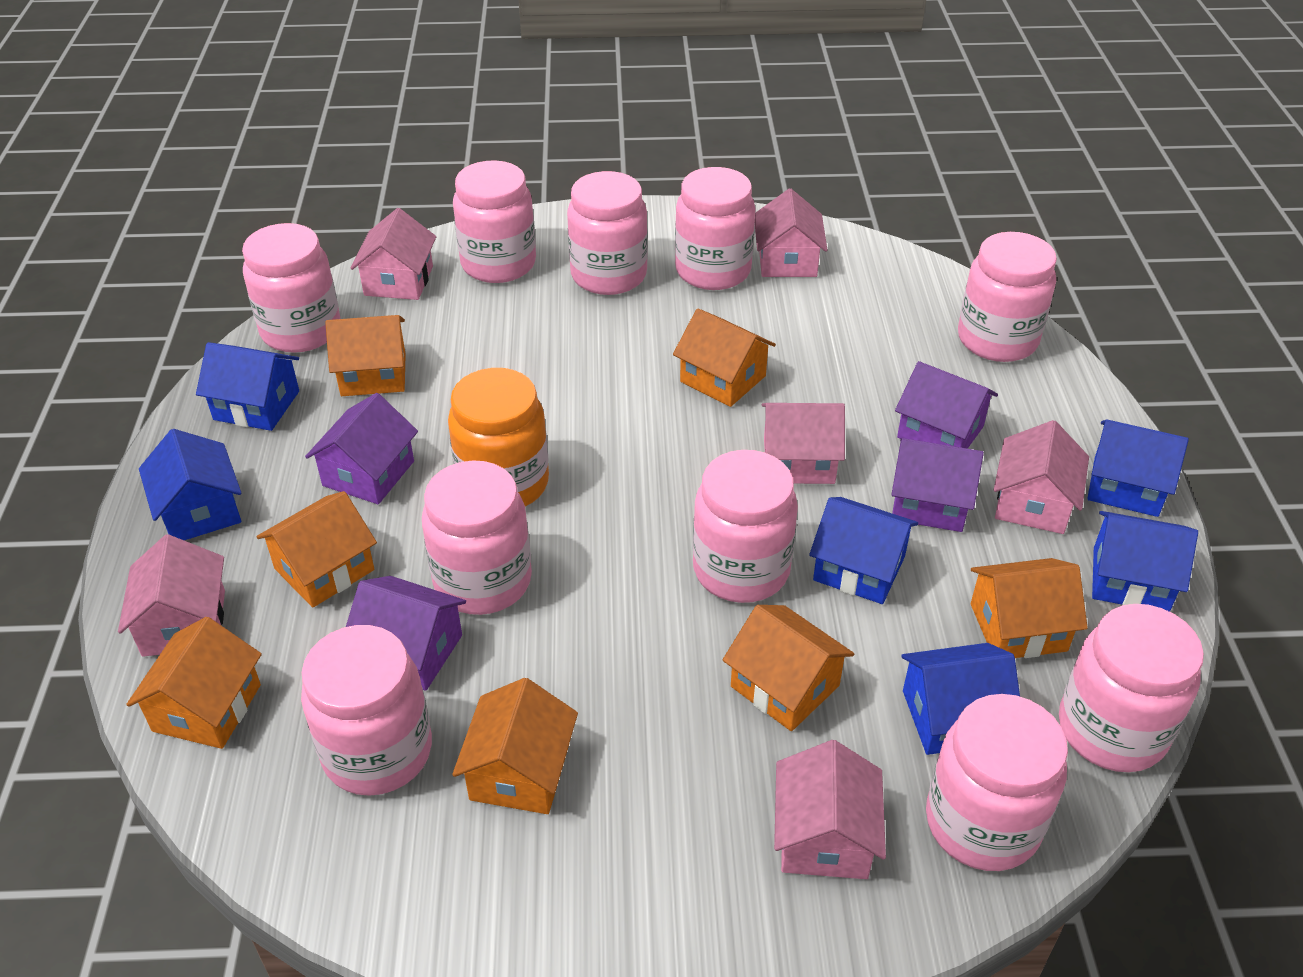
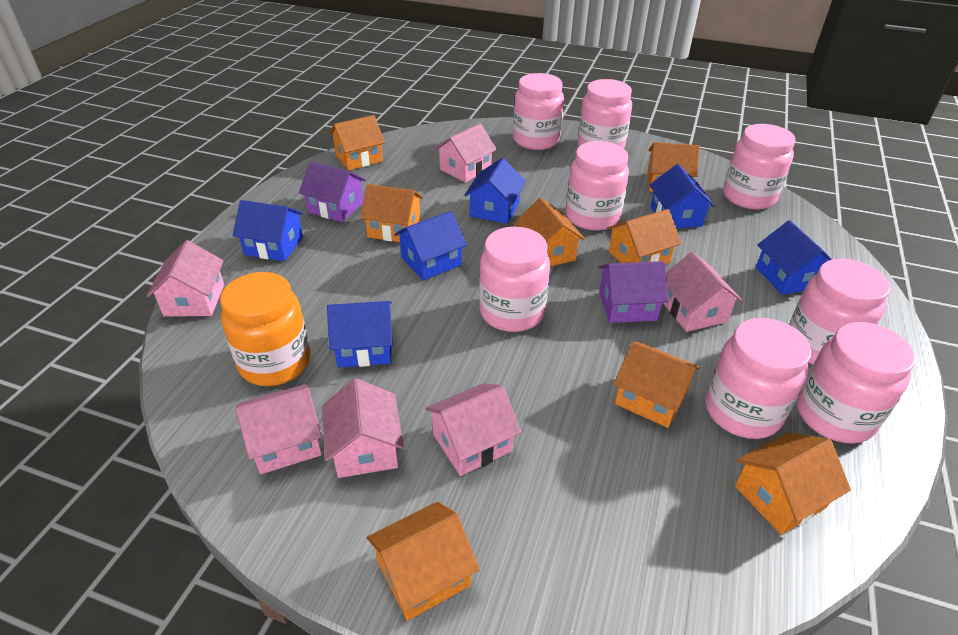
orange house: [126,617,262,749] [256,491,377,608] [325,315,406,396] [452,678,578,814] [673,308,776,407] [723,605,855,731] [971,558,1088,658] = 7 -> [329,115,385,170] [360,184,423,242] [367,502,480,621] [514,198,585,267] [607,209,682,265] [614,341,700,428] [647,142,700,192] [735,433,851,535] = 8
pink jar: [242,223,341,353] [301,625,432,796] [422,460,532,615] [453,160,536,283] [567,171,648,295] [675,167,756,290] [693,450,798,603] [926,694,1068,871] [958,232,1057,362] [1059,604,1204,772] = 10 -> [479,227,550,332] [513,73,564,150] [566,141,629,231] [578,79,632,148] [706,318,811,439] [724,124,795,210] [789,259,890,365] [797,322,916,444] = 8
purple house: [305,393,418,504] [346,576,466,691] [891,438,984,532] [895,361,998,449] = 4 -> [299,161,366,222] [599,261,668,323] = 2

